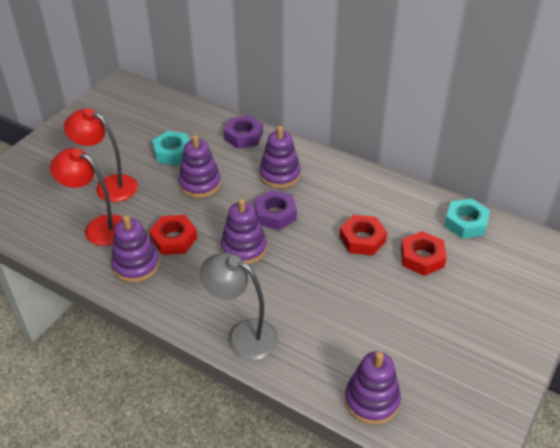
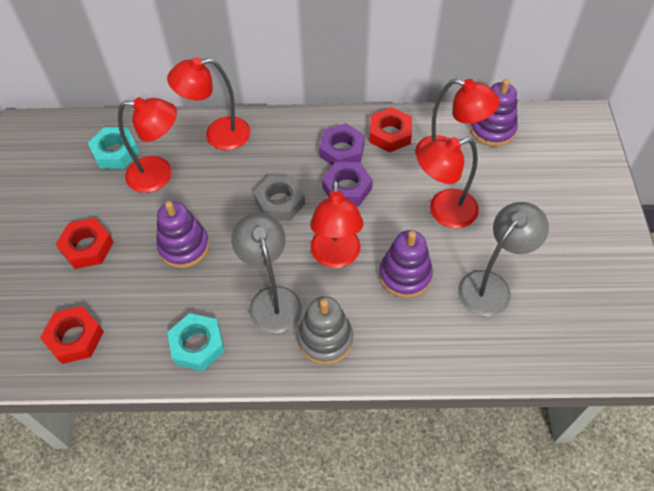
grey lamp: [200,252,278,360] = 1 -> [231,213,302,333] [458,202,549,316] = 2
grey nut: none = 0 -> [254,175,305,221] = 1
grey stacking toy: none = 0 -> [297,296,353,365] = 1
purple stacking toy: [111,215,159,283] [178,135,221,198] [221,198,267,265] [259,126,301,188] [345,351,401,424] = 5 -> [156,201,210,268] [379,230,433,298] [470,79,518,147] = 3
red lamp: [50,148,123,246] [64,109,138,202] = 2 -> [118,97,177,193] [167,57,251,150] [310,180,364,268] [415,78,500,157] [417,137,479,228] = 5

